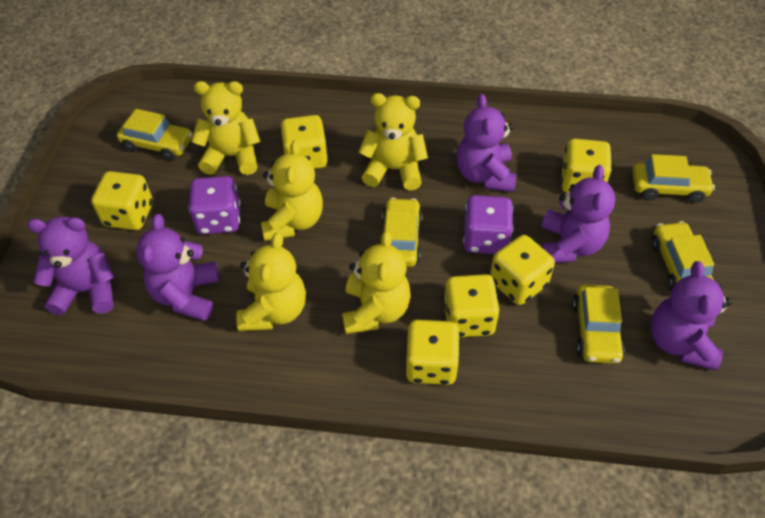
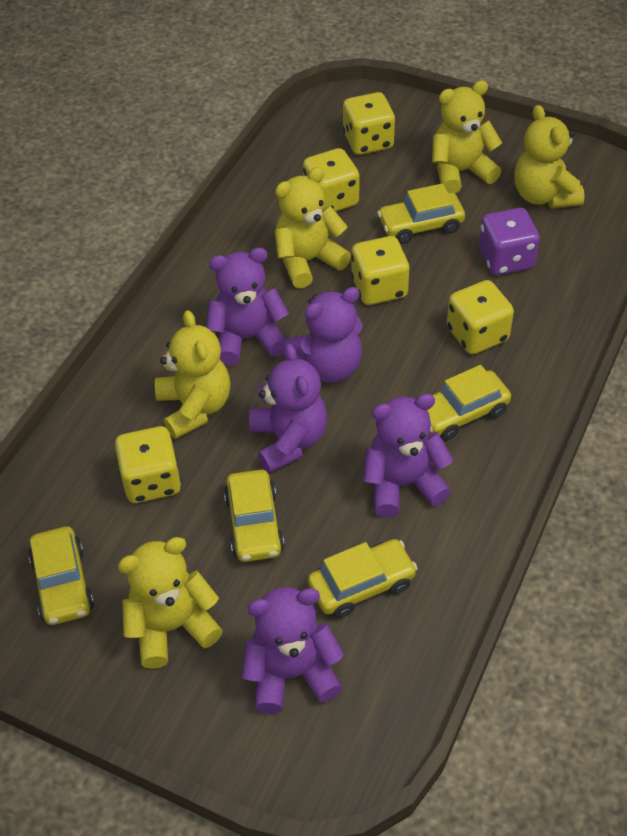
purple dice: [188,176,240,234] [463,195,514,254] = 2 -> [479,208,540,275] = 1
yellow dice: [91,171,153,230] [280,115,328,169] [405,320,460,385] [443,274,500,337] [490,235,555,305] [561,139,612,193] = 6 -> [115,426,181,503] [303,148,360,212] [343,92,395,155] [351,236,409,305] [447,280,514,354] = 5

